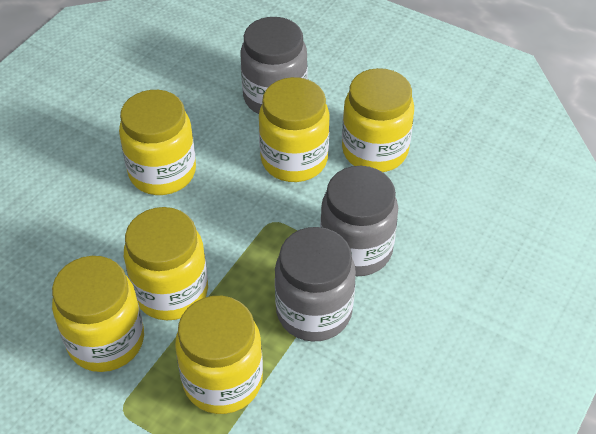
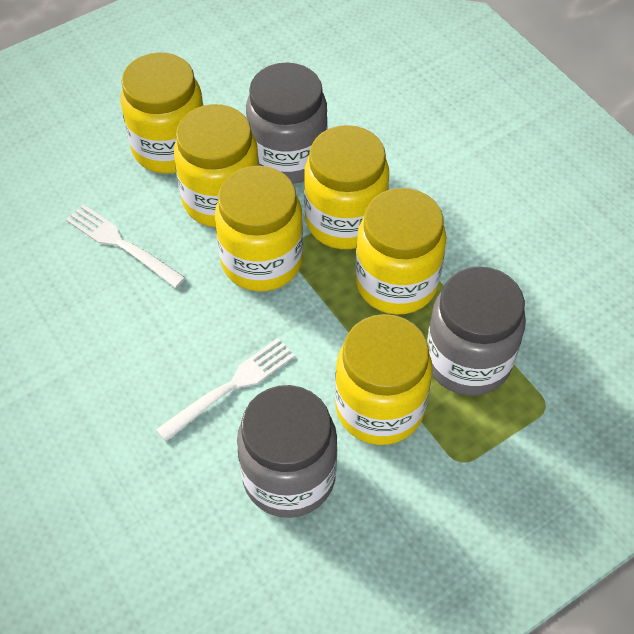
white fork: none = 0 -> [66,204,185,288] [156,338,295,442] = 2

